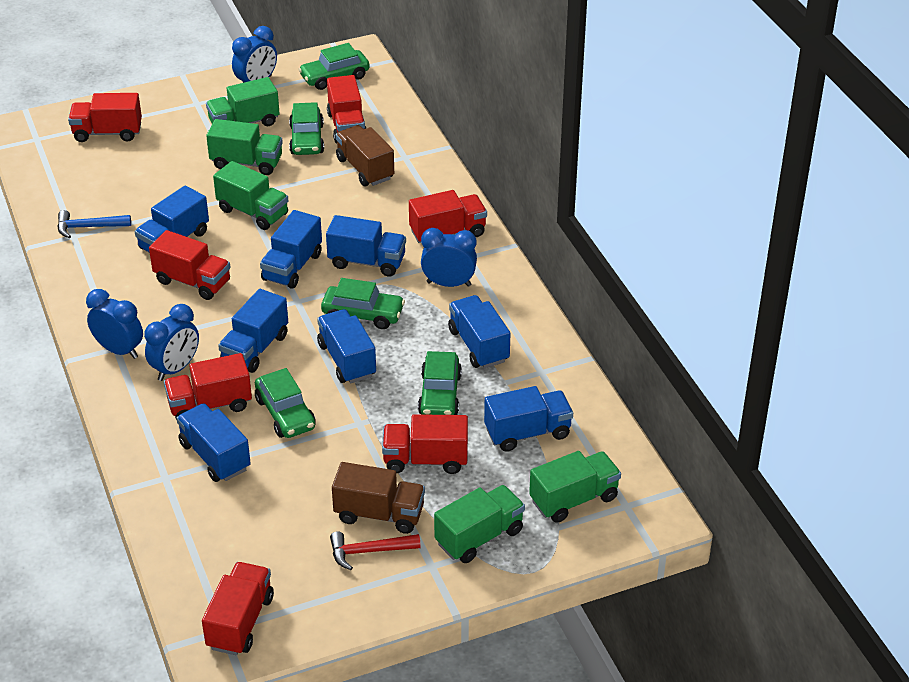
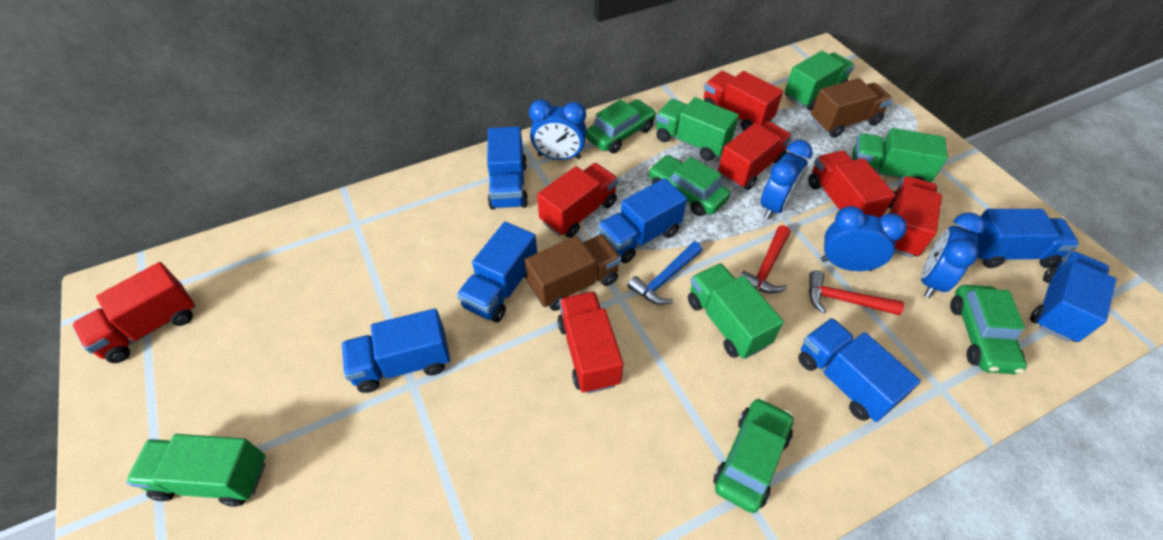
blue truck: [135,186,209,253] [176,403,251,482] [218,289,288,373] [260,210,322,289] [317,309,376,383] [326,215,406,277] [448,295,510,368] [484,386,573,452] = 8 -> [342,309,450,393] [457,222,537,322] [487,126,528,209] [598,178,687,263] [798,318,921,422] [970,209,1079,268] [1030,251,1117,342] = 7
green car: [255,368,316,438] [289,102,324,155] [298,43,370,90] [321,278,405,329] [418,351,462,415] = 5 -> [586,99,656,153] [648,155,730,216] [713,398,793,513] [950,285,1027,374] = 4
red hammer: [330,531,421,570] = 1 -> [740,225,790,293] [809,270,904,315] = 2

